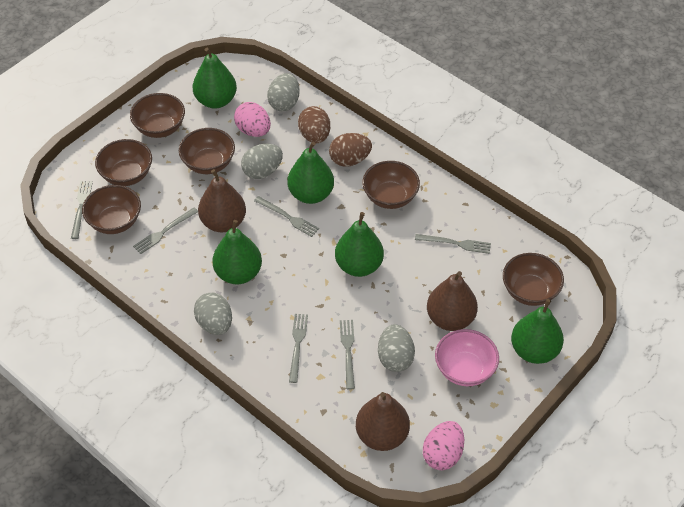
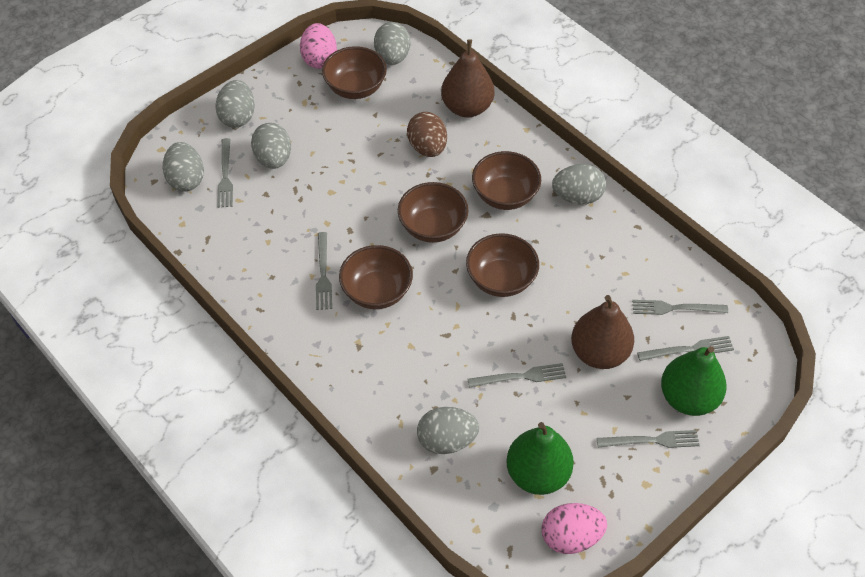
brown bowl: [82,185,141,234] [95,139,152,186] [130,93,185,138] [179,128,235,174] [362,161,420,209] [503,253,564,306] = 6 -> [322,46,387,99] [339,245,413,309] [398,182,469,243] [466,233,539,297] [472,151,541,210] = 5
brown egg: [298,106,330,143] [329,133,372,167] = 2 -> [407,112,447,157] = 1
brown pear: [198,169,246,233] [356,392,410,451] [427,271,478,331] = 3 -> [441,39,494,118] [571,295,634,369] = 2
green pear: [193,48,237,108] [212,220,262,285] [287,142,334,204] [335,212,384,277] [511,299,564,364] = 5 -> [506,422,574,495] [661,346,727,416] = 2
grey egg: [194,293,232,335] [241,144,283,179] [267,73,300,111] [378,324,415,372] = 4 -> [163,142,204,191] [215,80,255,128] [251,123,291,169] [374,22,410,65] [417,407,479,454] [552,164,606,204] = 6
pink bowl: [435,329,499,386] = 1 -> none = 0

